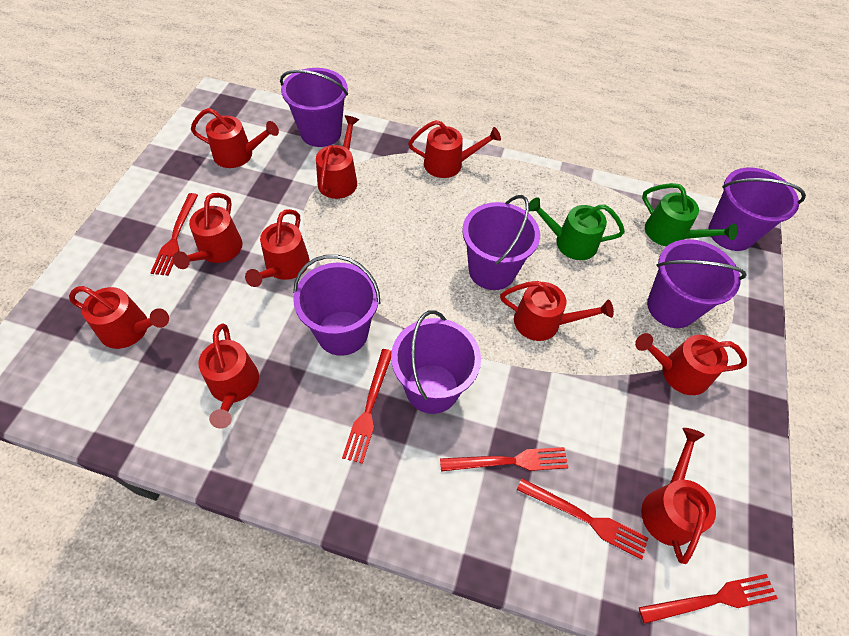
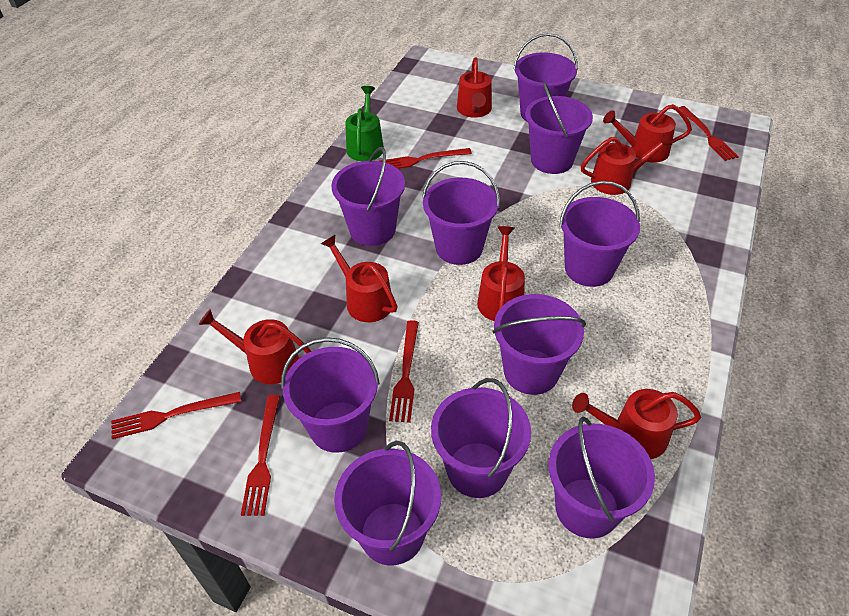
green watering can: [529,197,625,260] [642,183,738,247] = 2 -> [345,86,384,161] = 1
purple bucket: [280,68,348,147] [293,255,380,356] [391,310,481,414] [462,195,540,290] [647,239,747,328] [708,168,806,251] = 6 -> [281,337,380,453] [331,147,405,246] [334,441,441,565] [422,161,500,265] [431,378,531,498] [493,294,586,395] [513,33,578,122] [525,82,593,174] [548,417,655,539] [559,181,640,287] = 10
red watering can: [69,286,169,349] [173,193,243,269] [191,108,279,168] [198,324,259,429] [245,209,310,287] [316,115,359,199] [408,120,501,178] [500,281,614,341] [635,333,747,395] [641,428,716,564] = 10 -> [199,309,312,384] [321,235,398,322] [457,57,492,118] [477,226,525,321] [572,389,701,459] [581,133,672,195] [603,104,692,163] = 7

